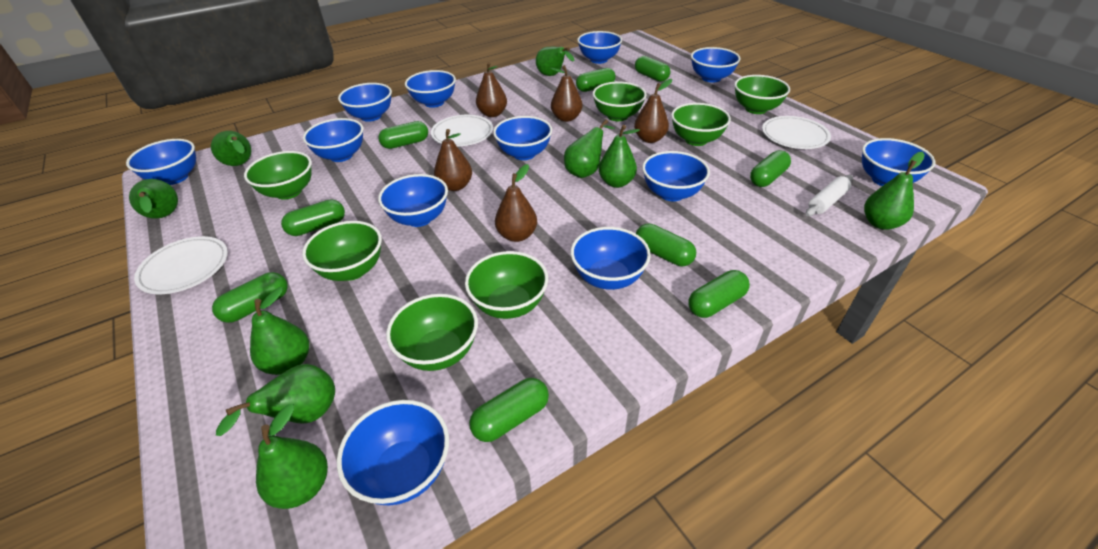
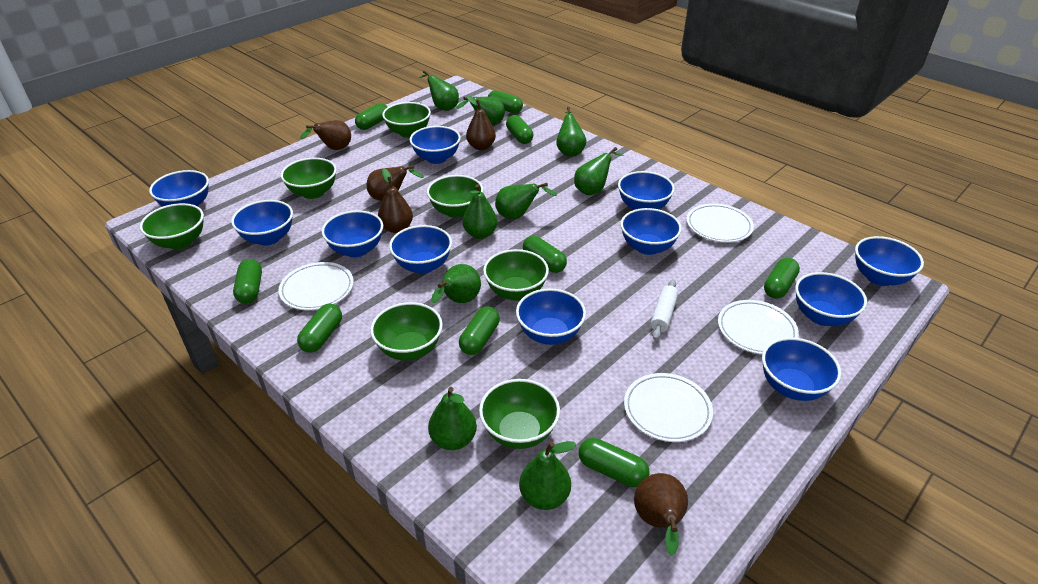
blue bowl: [126,139,196,185] [303,118,363,162] [337,400,449,506] [338,83,392,122] [378,174,448,227] [405,70,456,108] [493,116,552,160] [571,227,651,290] [577,31,622,64] [642,151,710,201] [691,47,741,83] [862,138,935,186] = 12 -> [149,170,209,207] [231,200,293,246] [322,210,383,257] [389,225,452,274] [410,126,461,164] [516,288,586,345] [618,171,675,210] [620,208,682,255] [762,337,841,401] [795,272,867,326] [855,236,924,286] = 11
white plate: [134,236,228,294] [431,115,493,146] [762,116,831,149] = 3 -> [278,262,354,310] [624,373,713,442] [686,203,754,242] [718,300,799,354] = 4

